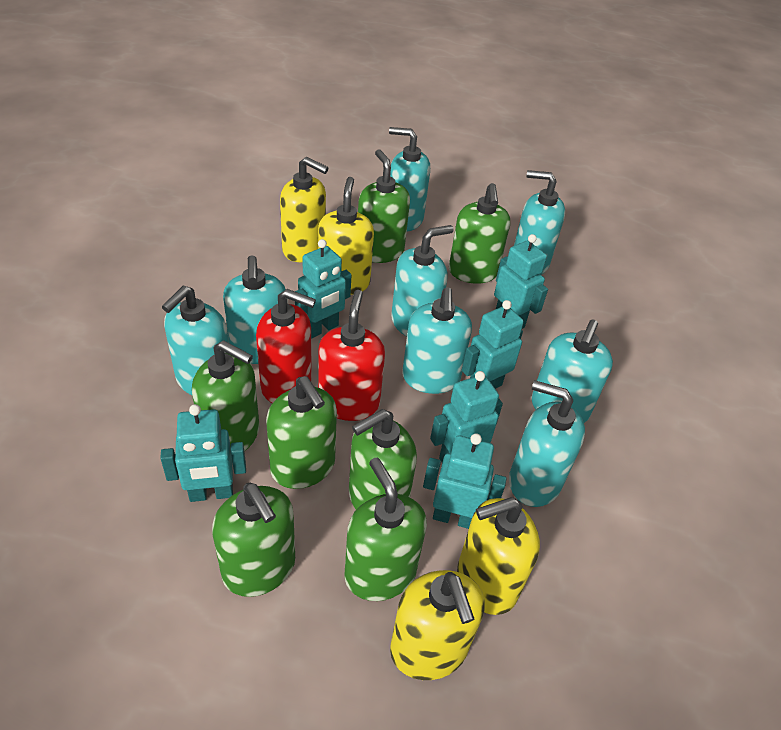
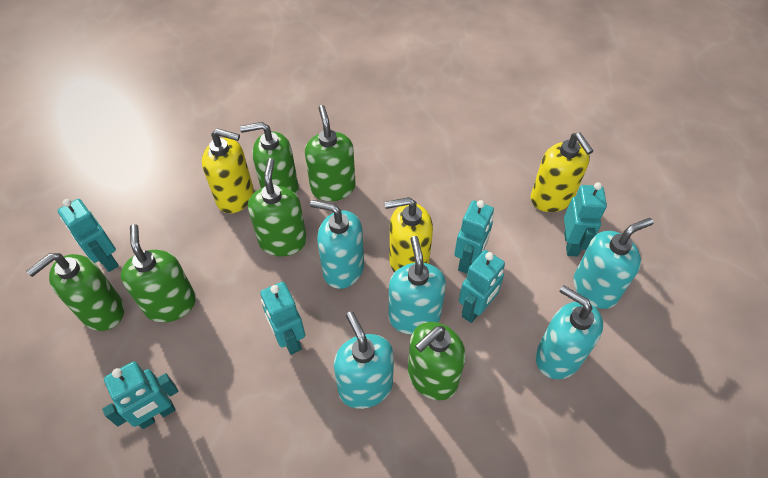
green soap dispenser: [192,340,259,451] [212,483,295,597] [266,376,337,489] [345,458,427,601] [349,409,417,510] [358,149,410,263] [449,183,510,284] = 7 -> [26,253,124,331] [121,224,196,322] [240,122,299,195] [248,158,307,256] [305,105,356,201] [408,322,466,400] = 6
red soap dispenser: [256,289,316,403] [318,290,385,421] = 2 -> none = 0
turquoise soap dispenser: [162,286,229,395] [223,255,286,364] [389,127,430,231] [391,225,454,337] [402,287,472,394] [509,380,585,507] [514,170,565,275] [531,320,613,423] = 8 -> [310,200,364,289] [334,311,394,409] [389,236,446,335] [536,285,603,379] [573,218,653,309] = 5
yellow soap dispenser: [280,157,328,262] [318,177,374,295] [390,570,484,680] [457,497,540,615] = 4 -> [202,128,254,213] [385,197,433,273] [531,132,593,212] = 3

